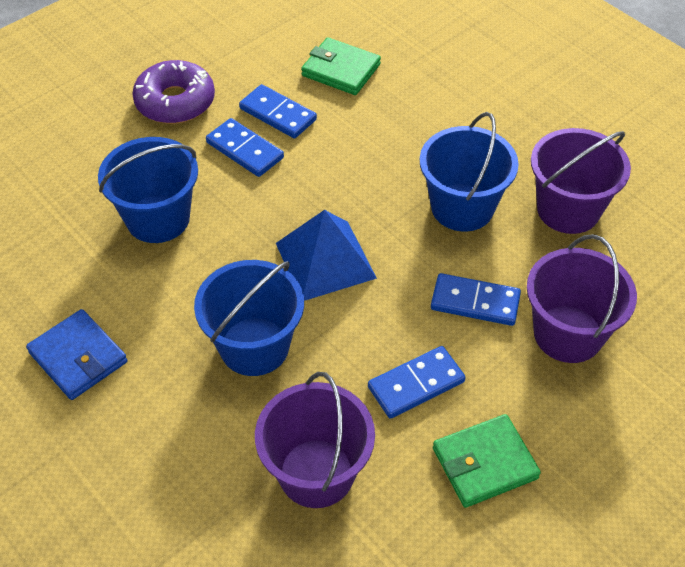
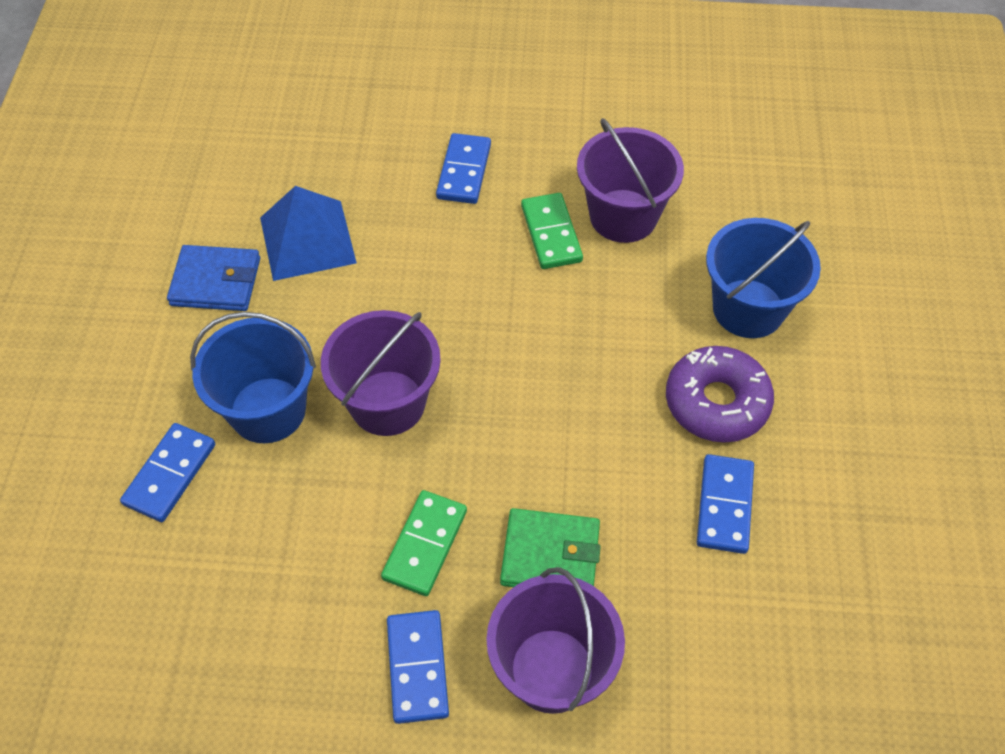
blue bucket: [98,137,198,243] [194,260,304,376] [420,112,519,231] = 3 -> [190,312,316,443] [706,218,821,338] = 2
green domino: none = 0 -> [381,490,467,596] [521,193,583,269] = 2
green wallet: [301,37,381,95] [433,414,541,508] = 2 -> [500,508,601,587] = 1

